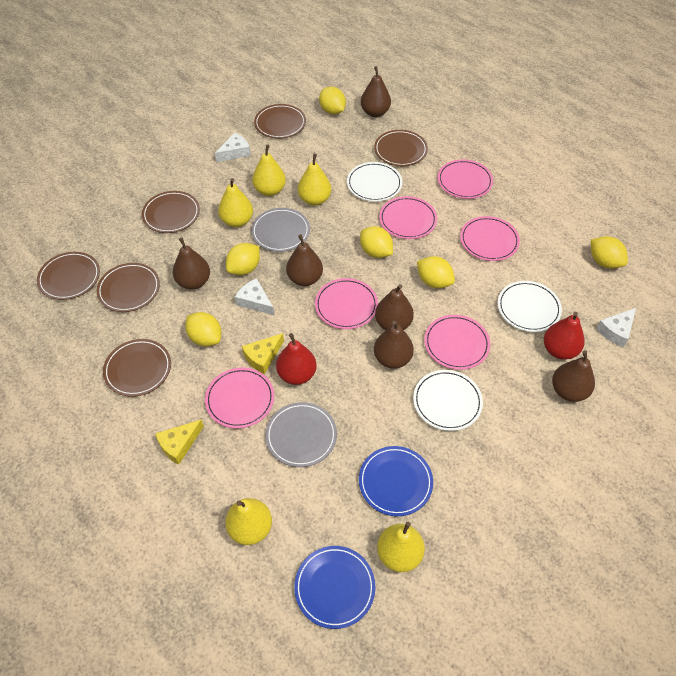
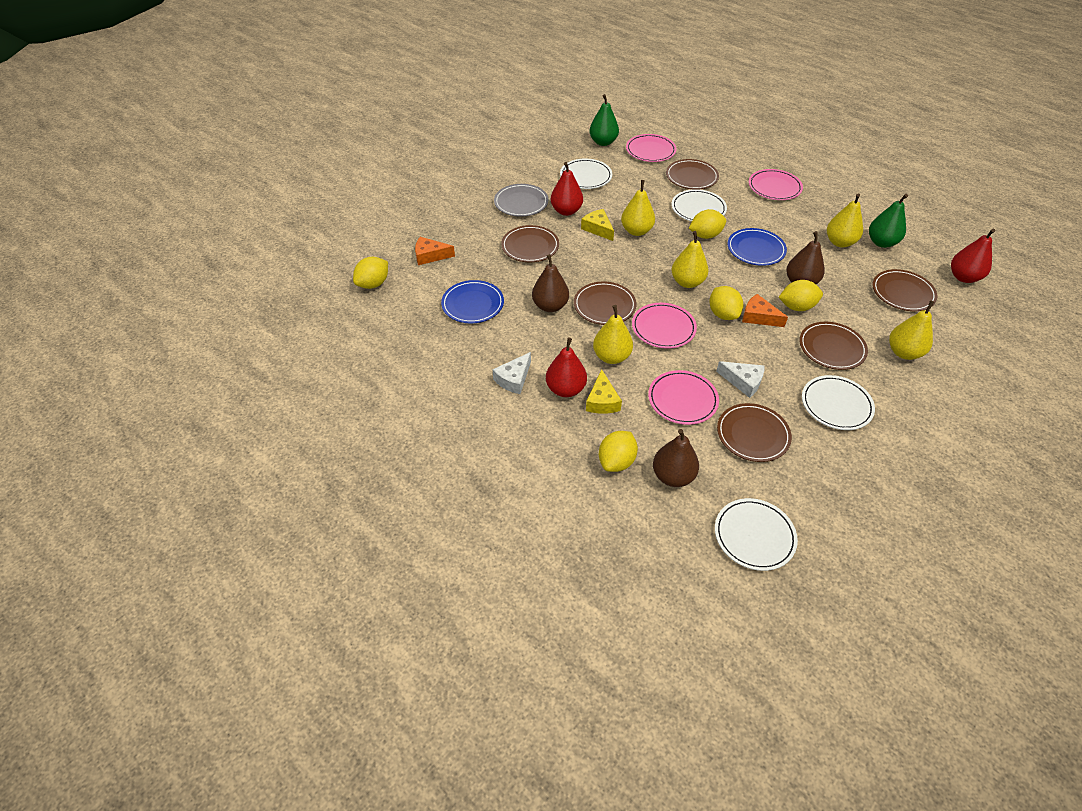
brown pear: [173,238,210,289] [286,234,323,286] [361,66,391,117] [374,321,414,369] [375,284,414,330] [552,350,595,402] = 6 -> [532,254,569,312] [653,429,699,487] [786,231,825,284] = 3
green pear: none = 0 -> [589,94,619,146] [869,194,908,248] = 2
grey plate: [251,208,310,252] [265,402,337,467] = 2 -> [494,184,548,217] = 1
orange cheese: none = 0 -> [415,237,455,265] [742,294,788,327] = 2
pink plate: [205,368,274,428] [315,278,378,329] [379,196,437,239] [424,315,490,370] [438,159,493,199] [460,216,520,261] = 6 -> [626,134,677,162] [632,303,697,349] [648,370,719,425] [749,169,803,200] = 4
red pear: [276,333,317,385] [544,312,585,360] = 2 -> [546,338,587,397] [551,162,583,216] [951,229,995,283] = 3
white cheese: [215,133,251,162] [235,278,274,315] [596,308,636,348] = 3 -> [492,352,531,394] [716,361,764,398] = 2
white plate: [347,162,402,202] [413,370,483,431] [498,281,562,332] = 3 -> [560,159,612,189] [672,189,727,221] [715,498,798,571] [802,375,875,430] = 4
yellow lemon: [185,312,221,346] [226,243,260,275] [319,87,346,114] [360,226,393,258] [417,256,455,288] [591,236,628,268] = 6 -> [353,257,388,289] [599,431,638,472] [689,209,726,239] [709,286,743,320] [779,280,823,311] = 5

